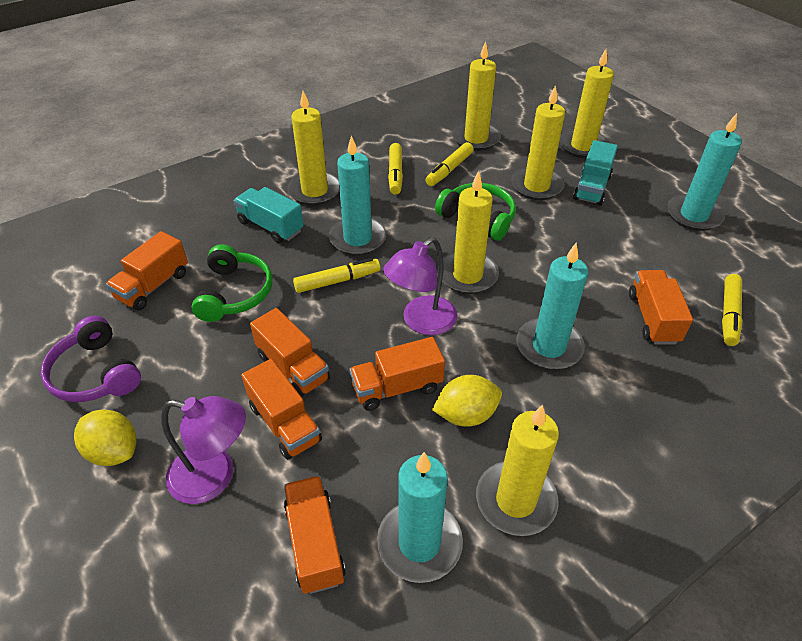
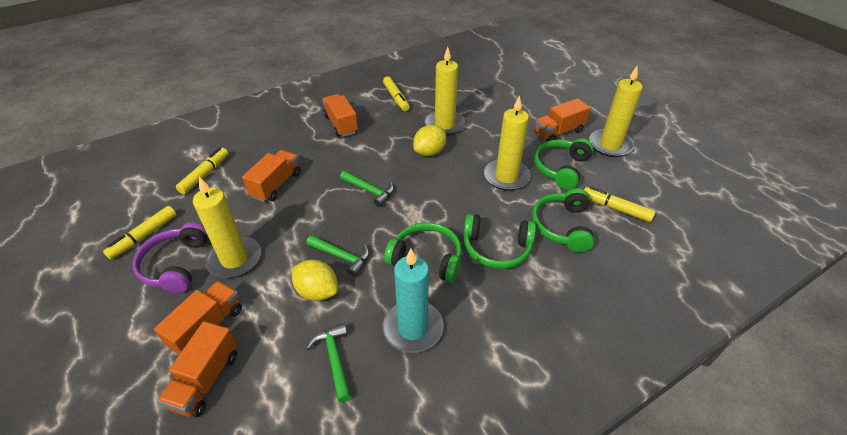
green hammer: none = 0 -> [306,323,352,402] [307,235,370,277] [340,171,394,207] = 3
green headphones: [191,244,272,322] [435,183,516,241] = 2 -> [384,223,462,283] [463,213,536,269] [532,188,594,252] [534,138,593,190] = 4
orange truck: [106,231,188,310] [241,359,322,460] [250,308,330,397] [284,476,346,594] [349,337,445,411] [629,270,693,345] = 6 -> [154,281,242,355] [158,321,237,417] [242,150,301,202] [322,94,358,137] [534,98,591,142] = 5
purple lamp: [161,396,246,504] [383,237,458,335] = 2 -> none = 0
turquoise candle: [329,135,387,255] [377,452,463,583] [516,242,588,370] [667,113,742,231] = 4 -> [382,248,444,353] = 1
turquoise truck: [234,187,304,243] [573,140,618,205] = 2 -> none = 0
yellow candle: [288,91,340,205] [438,171,499,294] [452,41,501,151] [476,405,559,536] [511,85,565,200] [559,49,614,158] = 6 -> [193,177,261,278] [424,47,466,136] [484,95,531,191] [589,66,643,157] = 4

